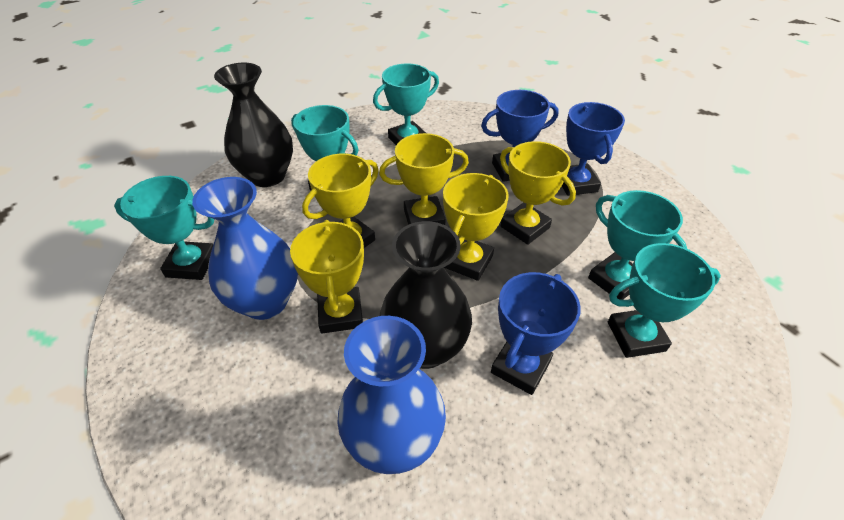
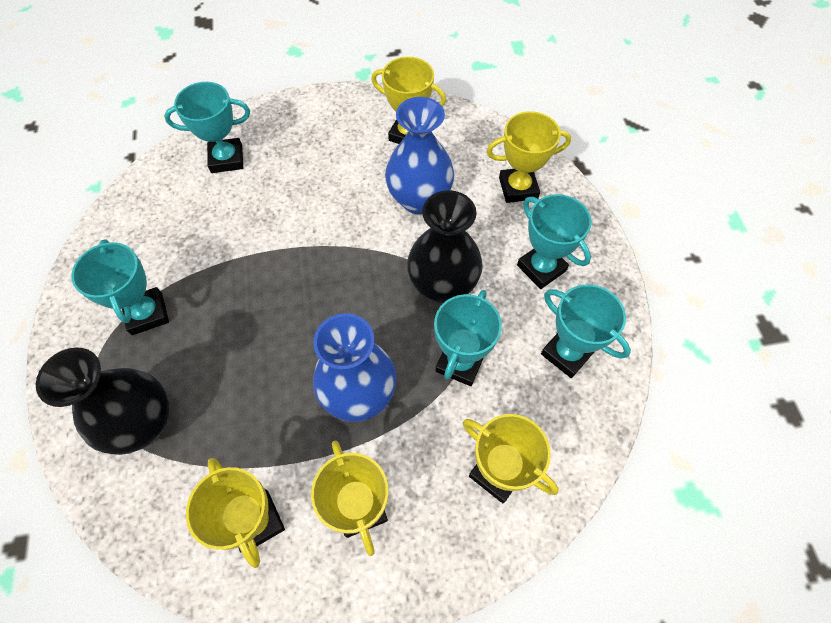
blue trophy: [481,90,559,182] [491,272,581,395] [562,102,625,196] = 3 -> none = 0

